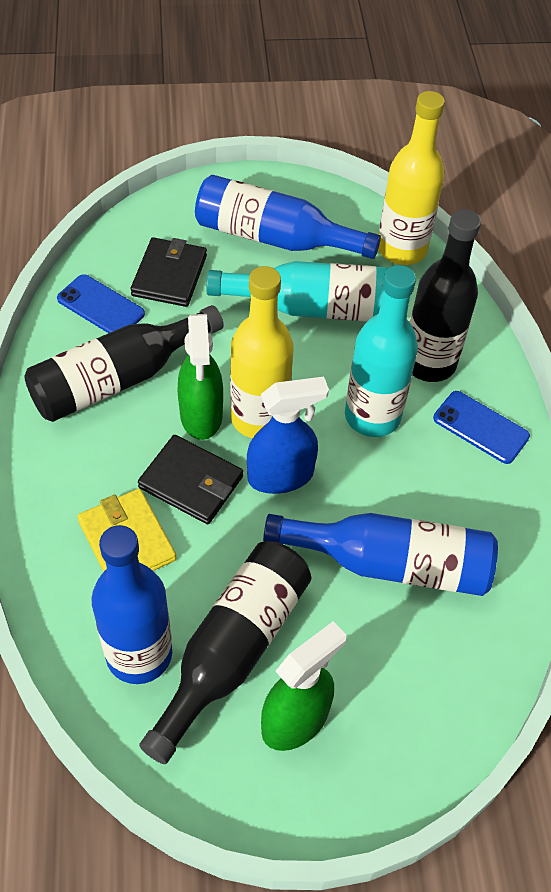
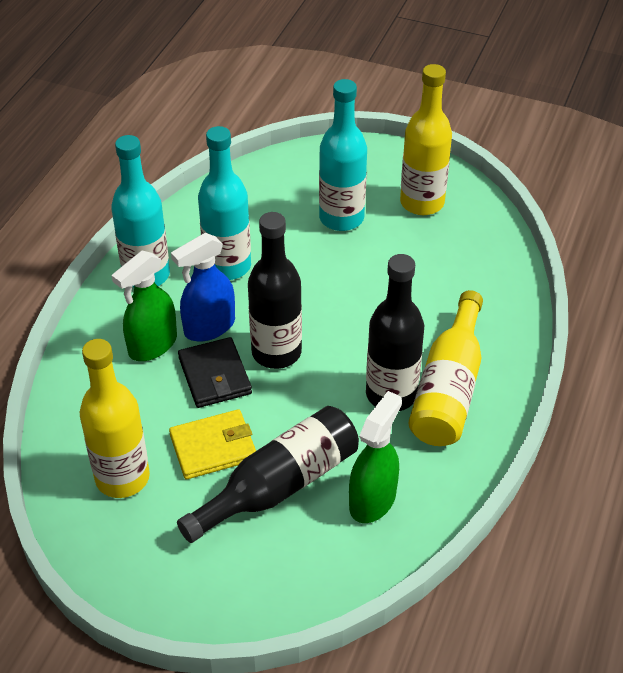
black wallet: [131,237,207,307] [138,435,243,524] = 2 -> [178,337,252,408] = 1
blue bottle: [91,525,172,684] [195,175,381,259] [263,513,498,596] = 3 -> none = 0
blue phone: [57,274,145,333] [433,391,530,464] = 2 -> none = 0
turquoise bottle: [206,261,389,322] [345,265,418,437] = 2 -> [111,135,170,287] [198,126,251,280] [319,79,367,231] = 3
yellow bottle: [230,266,294,438] [378,91,445,265] = 2 -> [80,339,150,498] [400,64,452,215] [408,290,483,446] = 3

